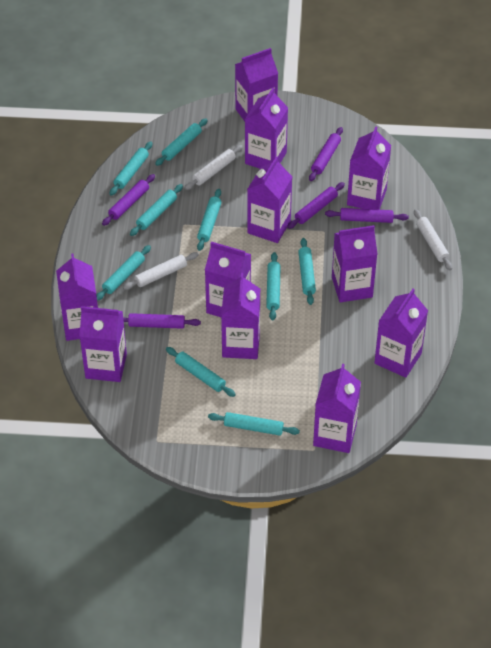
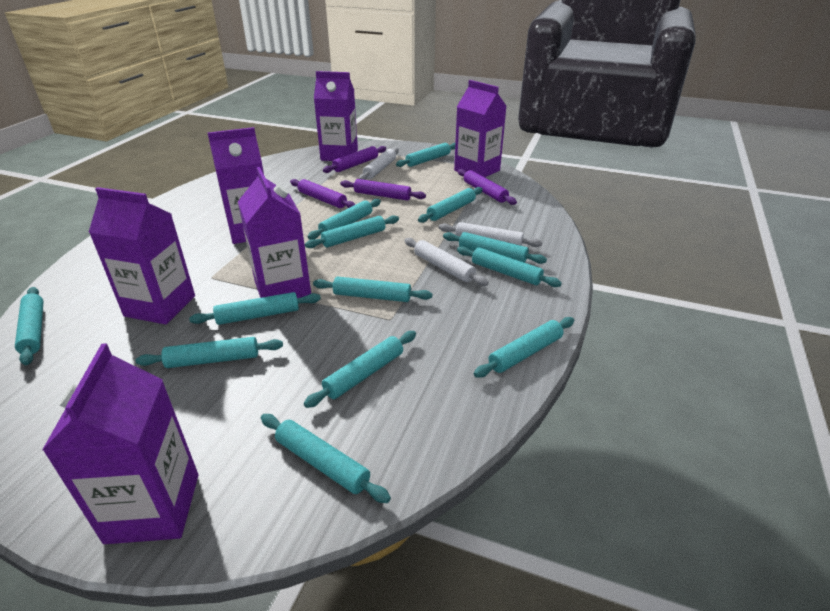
purple carton: [56,254,98,341] [79,306,127,382] [205,242,251,317] [221,273,260,359] [235,48,278,121] [245,88,288,169] [247,156,292,243] [313,364,361,453] [332,225,377,302] [347,126,391,210] [374,289,428,378] = 11 -> [42,343,198,544] [89,187,195,324] [208,127,264,244] [238,167,311,298] [314,71,358,161] [454,80,507,177] = 6
purple rolling pin: [102,174,155,226] [123,313,201,329] [287,182,345,229] [309,127,343,181] [325,208,409,223] = 5 -> [290,179,355,208] [323,146,386,173] [340,179,426,200] [458,169,517,205] = 4
turquoise rolling pin: [97,245,151,301] [110,141,152,196] [130,184,183,236] [155,118,208,166] [166,347,236,397] [197,189,221,251] [208,412,300,436] [266,252,281,321] [298,238,316,305] = 9 -> [15,287,44,365] [136,337,283,368] [189,292,321,325] [261,414,391,503] [304,331,416,408] [305,215,399,248] [307,199,381,239] [313,277,432,302] [396,143,455,167] [418,187,483,223] [443,232,547,264] [457,246,562,287] [474,317,574,378] = 13

